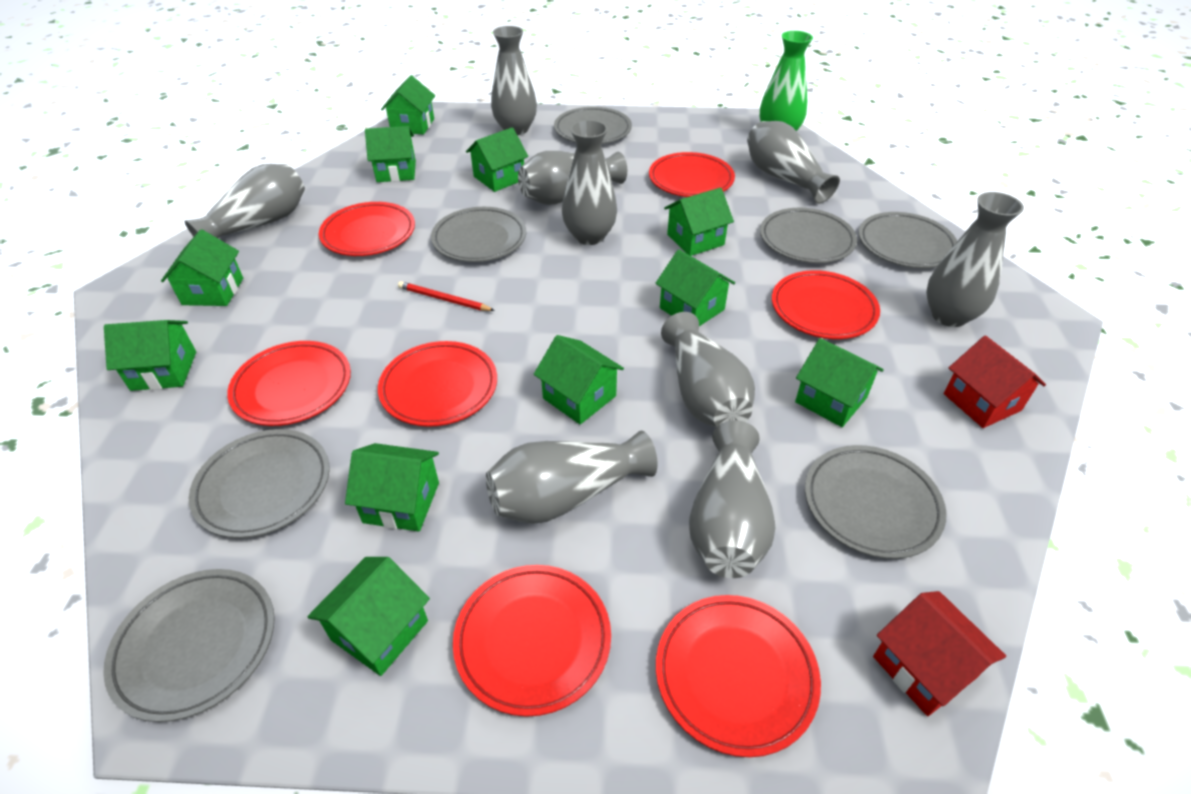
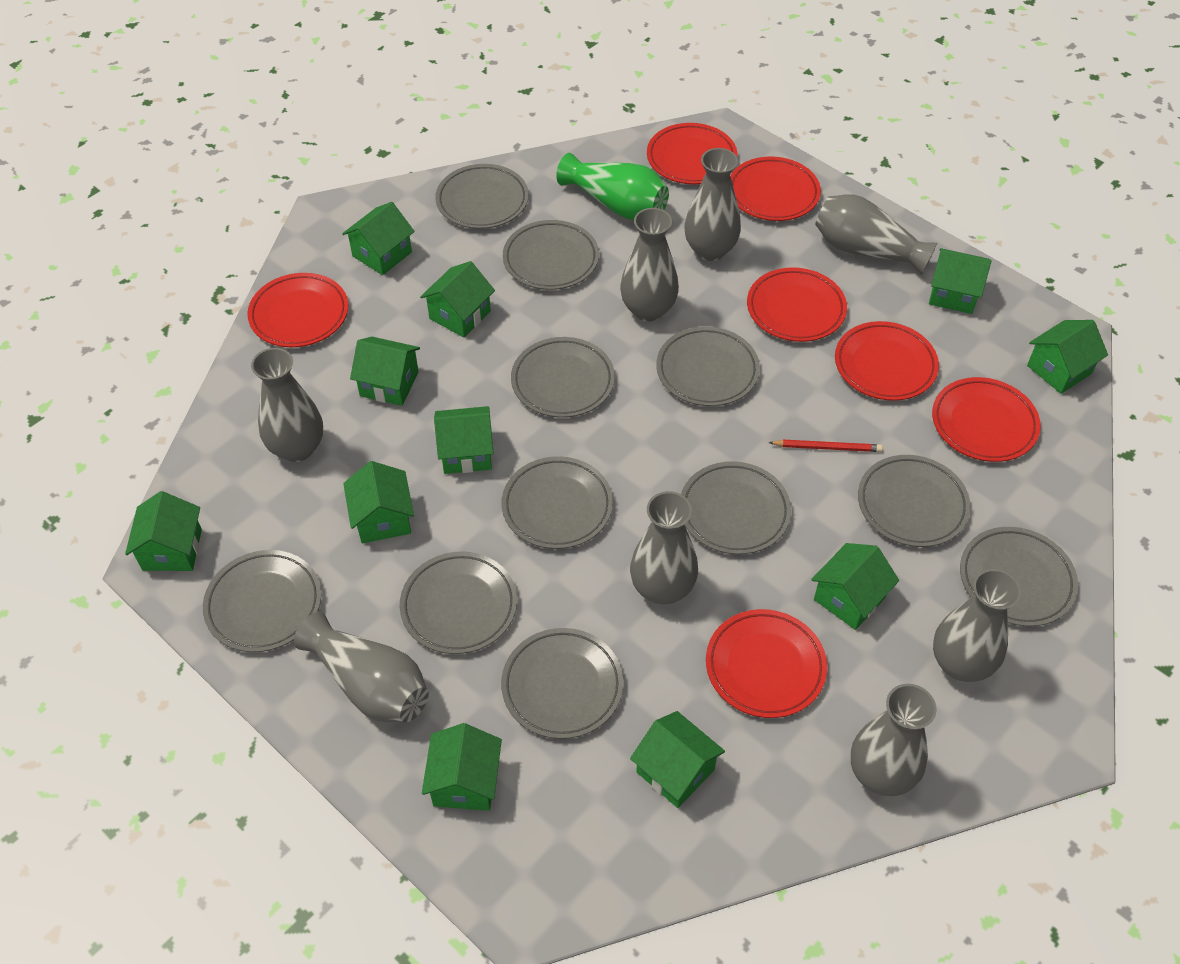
grey plate: [103,569,275,722] [189,429,330,538] [431,207,526,262] [554,107,632,144] [760,208,857,263] [805,445,947,559] [859,212,957,268] = 7 -> [203,550,321,652] [400,551,517,654] [436,164,529,229] [501,628,623,739] [502,456,613,549] [503,220,599,290] [511,337,615,418] [656,327,760,406] [681,461,791,555] [858,455,971,547] [960,527,1078,626] = 11
grey vase: [184,164,305,238] [486,431,658,524] [491,26,537,135] [518,151,627,205] [562,120,617,245] [661,312,755,427] [689,420,775,578] [747,121,840,204] [926,192,1024,327] = 9 -> [251,348,323,462] [294,612,429,723] [620,208,679,322] [630,491,698,605] [685,148,741,261] [815,194,938,275] [851,684,937,796] [933,569,1021,682] = 8
red house: [873,591,1006,716] [944,335,1046,428] = 2 -> none = 0

